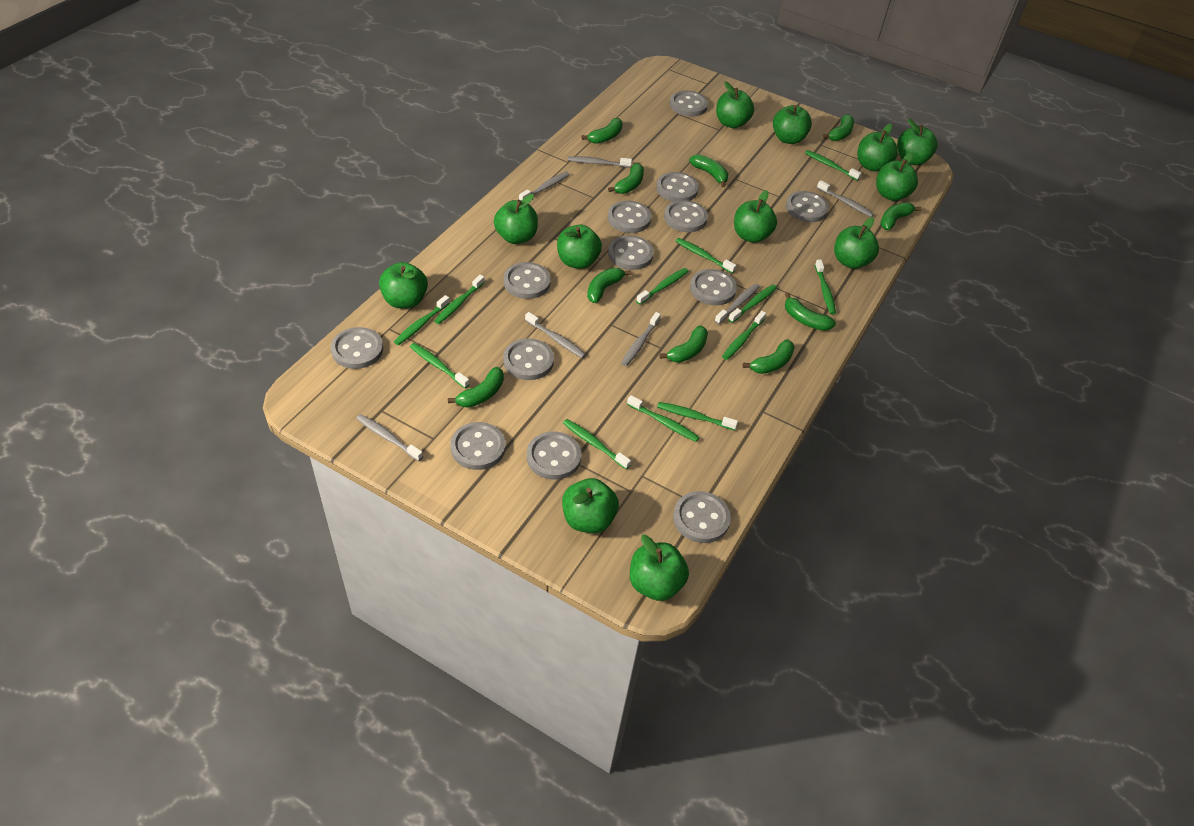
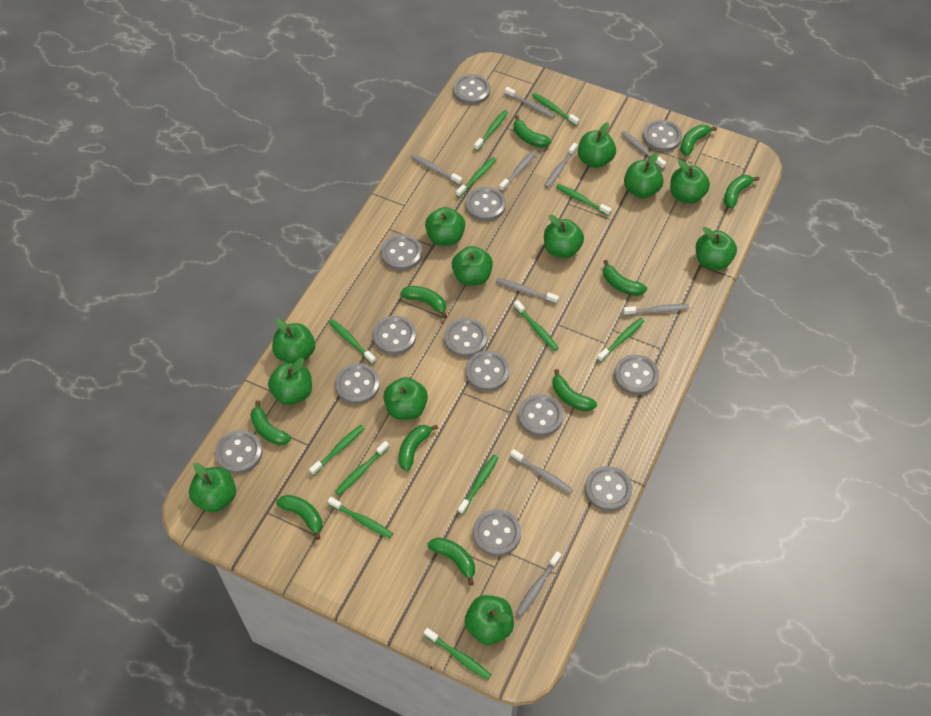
grey toothbrush: [356,414,423,461] [519,172,570,200] [525,312,586,358] [568,156,632,168] [621,312,661,366] [715,284,760,324] [817,180,874,217] = 7 -> [411,154,462,185] [496,278,559,304] [499,150,537,192] [505,87,556,118] [510,449,573,494] [515,551,562,617] [544,143,578,188] [621,131,666,169] [623,304,689,315] = 9

